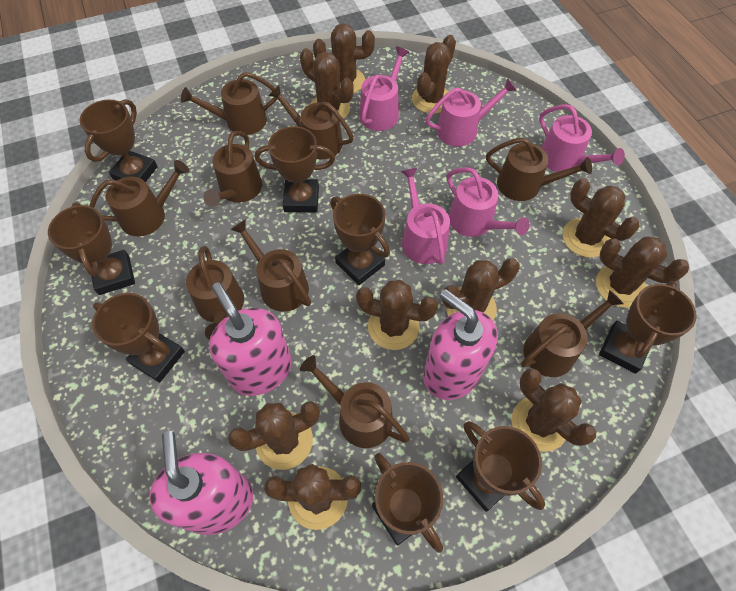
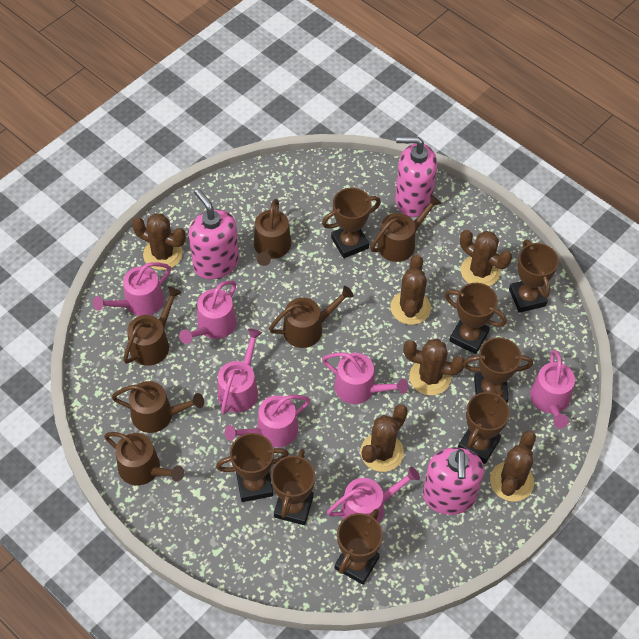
brown cactus: [228,401,320,470] [264,464,361,530] [300,48,354,119] [313,23,375,93] [356,280,438,350] [412,35,456,114] [442,258,520,320] [512,368,596,452] [563,178,639,257] [596,237,689,308] = 10 -> [132,213,186,270] [361,404,408,472] [391,255,431,325] [403,339,465,396] [460,230,512,286] [490,431,536,502] = 6
brown watering can: [89,160,189,236] [181,72,277,135] [186,246,244,340] [203,131,262,207] [230,219,311,312] [268,85,354,159] [300,355,410,448] [486,137,592,201] [521,290,624,377] = 9 -> [104,432,184,485] [112,381,204,433] [123,287,182,366] [254,199,291,266] [269,286,354,348] [370,195,441,262] = 6
pink watering can: [359,47,410,131] [401,167,450,265] [425,78,517,147] [447,167,529,237] [539,104,625,172] = 5 -> [93,262,171,316] [179,281,237,344] [218,329,262,414] [225,395,310,447] [322,352,408,404] [327,467,420,523] [530,349,575,428] = 7

